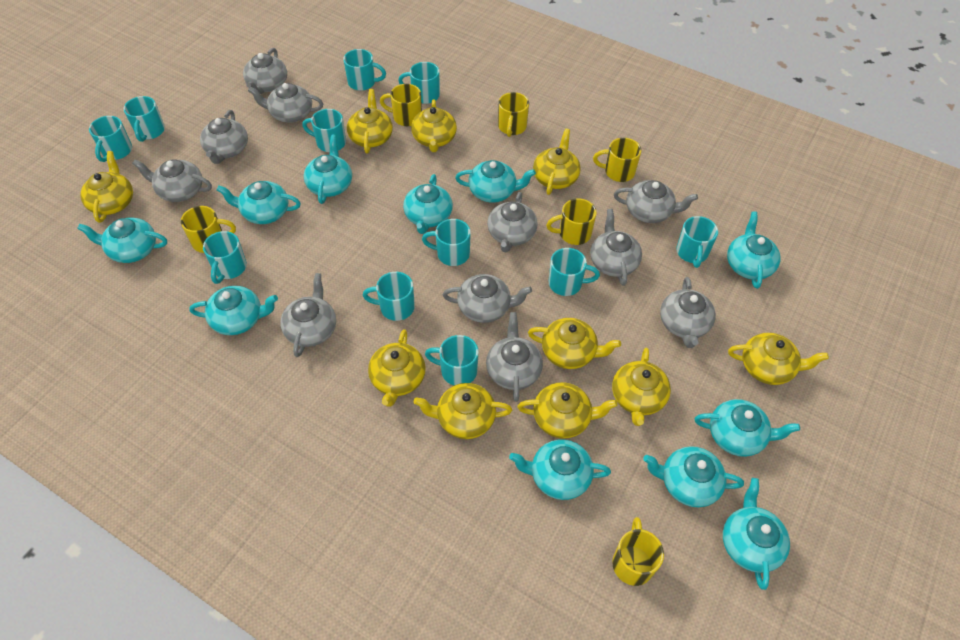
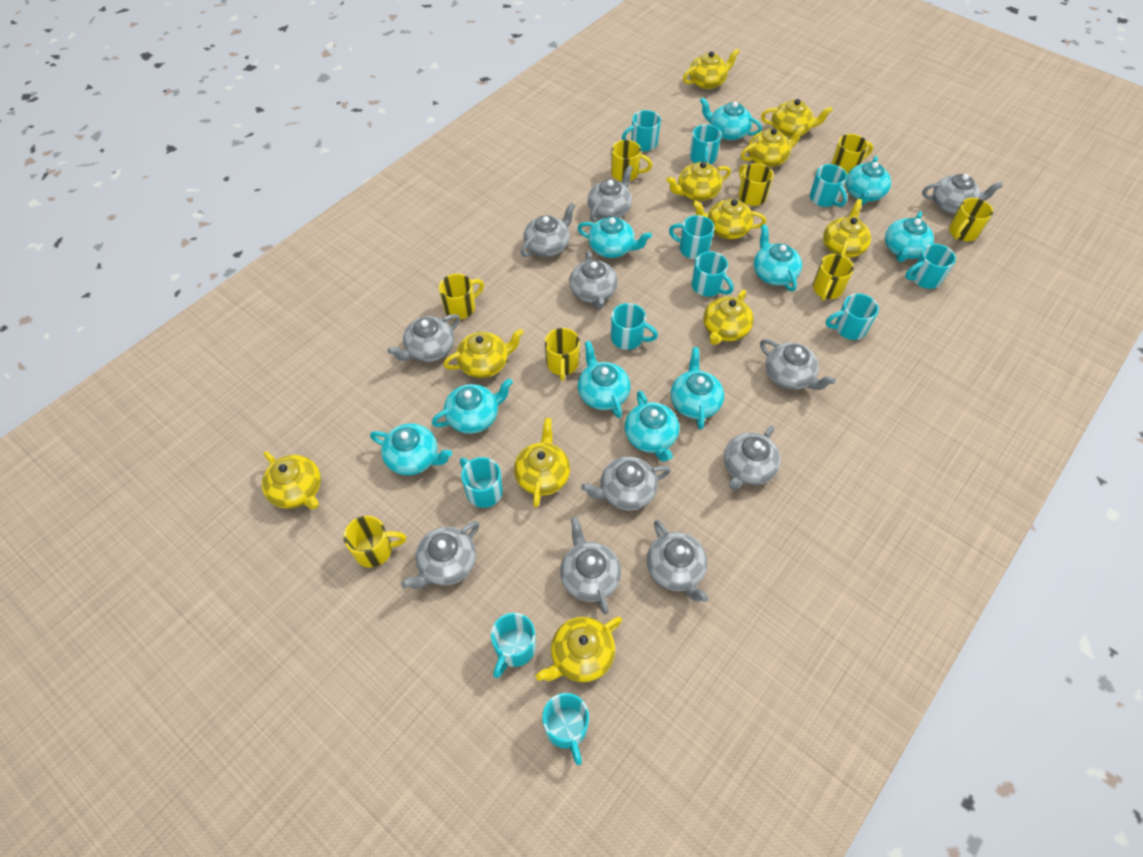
turquoise teapot: [77,217,167,263] [189,286,278,335] [217,181,301,224] [304,135,352,204] [403,174,453,234] [455,160,536,203] [509,439,611,500] [643,446,744,507] [695,399,800,457] [723,478,790,590] [727,212,780,289] = 11 -> [370,424,452,475] [432,378,513,434] [578,217,652,258] [578,341,631,418] [625,391,679,462] [671,347,724,430] [700,98,762,140] [754,224,802,291] [845,156,891,205] [885,211,934,262] = 10
yellow mug: [181,206,236,253] [380,84,422,126] [498,92,529,137] [546,198,597,245] [593,138,641,182] [612,517,664,586] = 6 -> [343,516,407,568] [439,274,484,319] [545,328,580,381] [611,140,652,181] [738,163,773,206] [813,254,854,301] [831,134,873,174] [949,198,993,241] = 8
yellow teapot: [80,151,133,223] [347,89,393,153] [368,329,426,407] [411,99,457,152] [414,383,512,439] [517,382,618,439] [528,318,621,369] [533,129,581,195] [612,348,671,426] [728,333,829,385] = 10 -> [262,451,321,509] [443,329,524,378] [514,418,570,508] [536,616,622,682] [666,162,731,201] [683,48,740,89] [692,199,766,239] [703,290,754,345] [741,126,805,167] [761,99,833,138] [823,199,871,258] = 11

